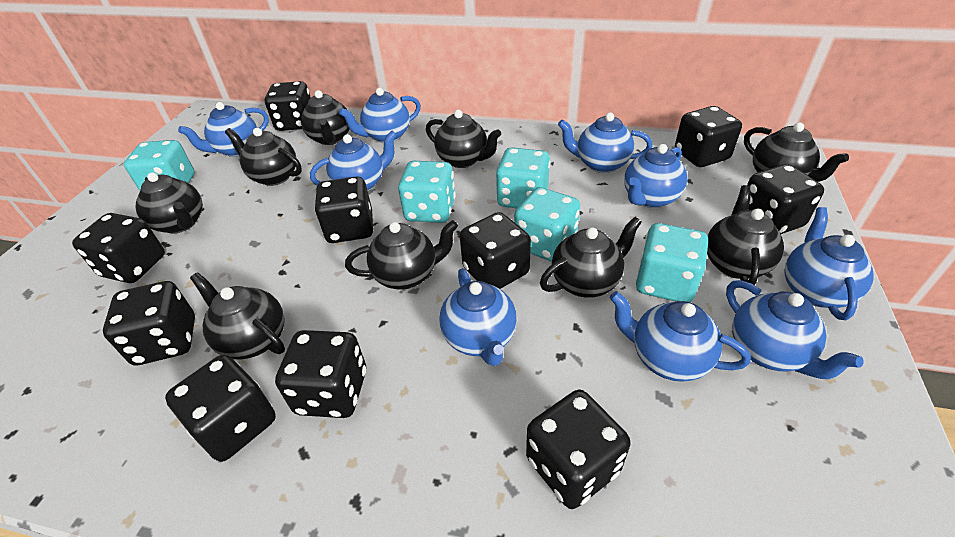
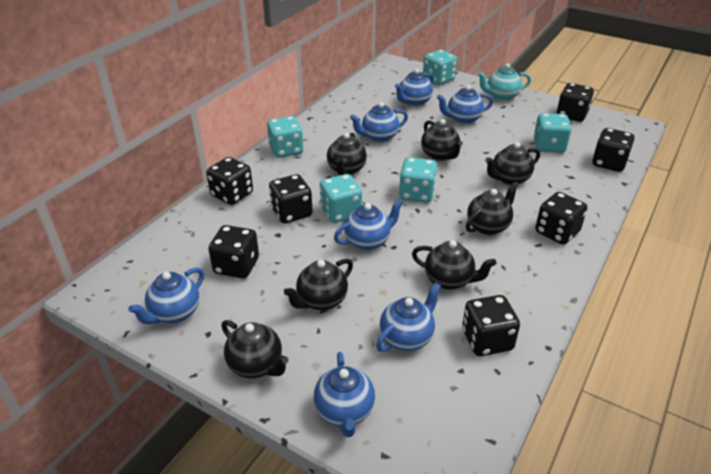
black dice: [72,213,165,283] [103,281,195,365] [165,355,276,462] [265,81,311,131] [275,330,366,418] [315,176,373,243] [460,212,531,289] [526,390,631,509] [675,106,742,167] [747,164,824,234] = 10 -> [206,157,253,205] [208,225,259,278] [269,174,313,224] [462,295,520,356] [535,192,587,245] [557,83,594,122] [592,128,635,172] = 7
black teapot: [136,172,203,233] [190,272,285,359] [225,128,302,186] [301,90,350,145] [345,220,458,289] [426,110,501,168] [540,217,642,298] [707,185,784,285] [744,122,849,182] = 9 -> [221,320,288,378] [284,259,353,310] [327,133,367,175] [412,240,496,290] [421,119,463,161] [466,181,519,235] [485,142,540,185] = 7
blue teapot: [178,102,269,157] [310,131,397,191] [339,88,421,143] [439,268,517,366] [558,112,652,173] [610,291,751,382] [624,144,687,208] [726,280,864,379] [784,207,874,320] = 9 -> [128,267,204,324] [314,352,375,437] [334,199,404,251] [350,102,408,143] [376,282,441,352] [395,69,434,107] [437,85,493,124] = 7
turquoise teapot: none = 0 -> [477,63,531,101] = 1

